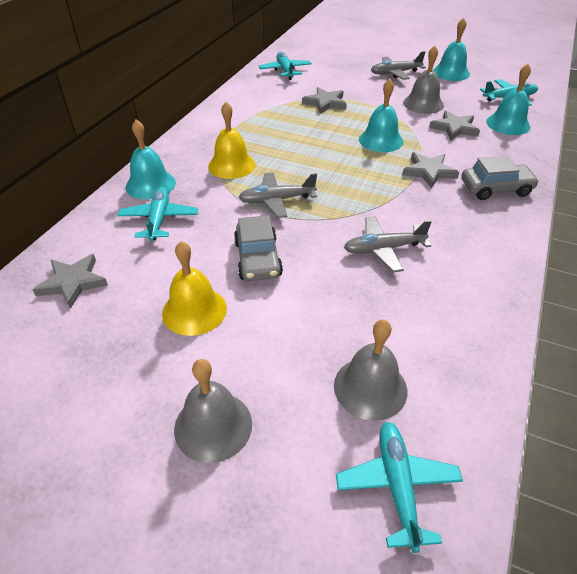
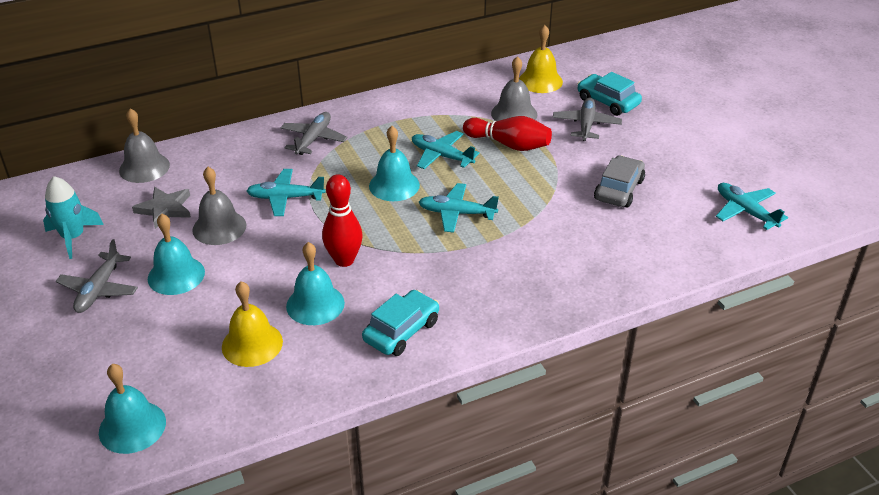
grey car: [234,215,283,281] [461,156,539,200] = 2 -> [594,155,645,208] = 1
grey star: [32,254,108,309] [302,87,347,114] [402,152,459,188] [429,111,480,140] = 4 -> [132,187,191,229] = 1
red bowling pin: none = 0 -> [322,174,363,267] [463,116,552,151] = 2
turquoise car: none = 0 -> [362,290,439,356] [577,72,642,116] = 2
turquoise rocket: none = 0 -> [43,176,104,259] = 1

